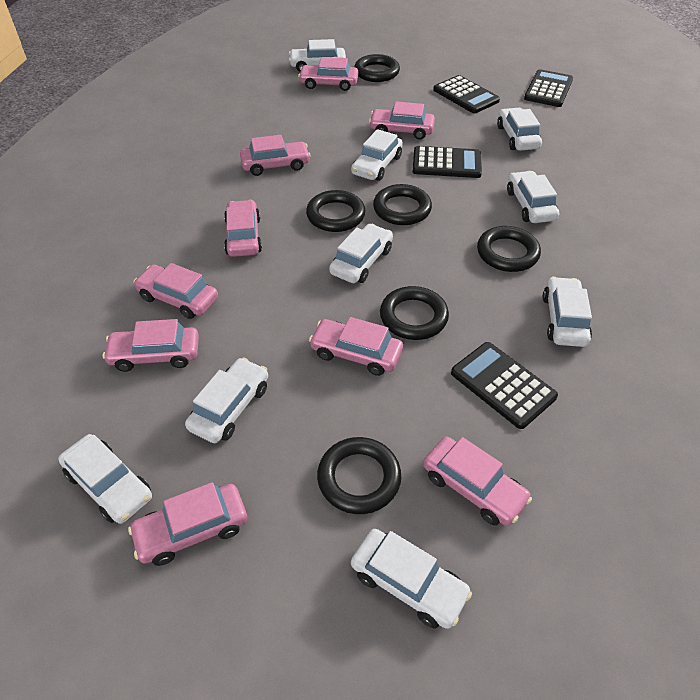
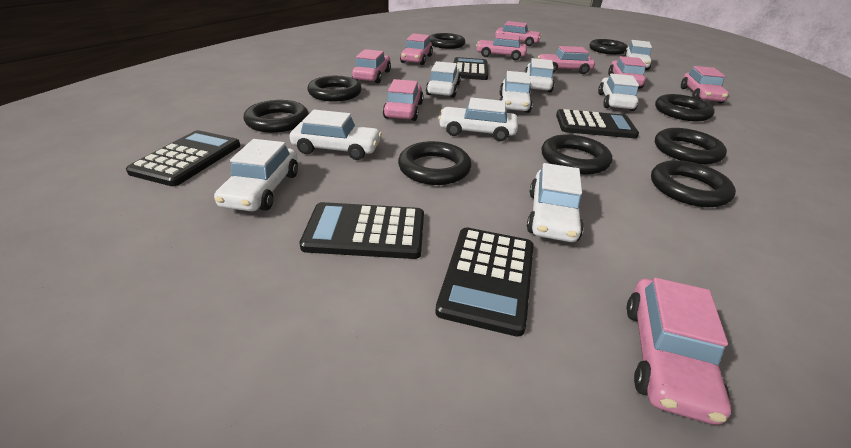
black calculator: [413,146,482,178] [433,75,500,114] [451,342,558,429] [524,69,573,107] = 4 -> [126,130,240,186] [299,202,424,259] [435,227,534,337] [454,57,488,80] [556,109,639,138] = 5
black ring: [306,190,365,232] [317,437,401,514] [354,54,400,82] [373,184,432,225] [380,286,449,340] [477,226,541,272] = 6 -> [244,100,309,133] [307,76,362,102] [398,141,471,185] [429,33,465,49] [542,134,612,175] [589,39,628,55] [651,160,736,207] [655,94,715,122] [655,128,727,164] = 9

